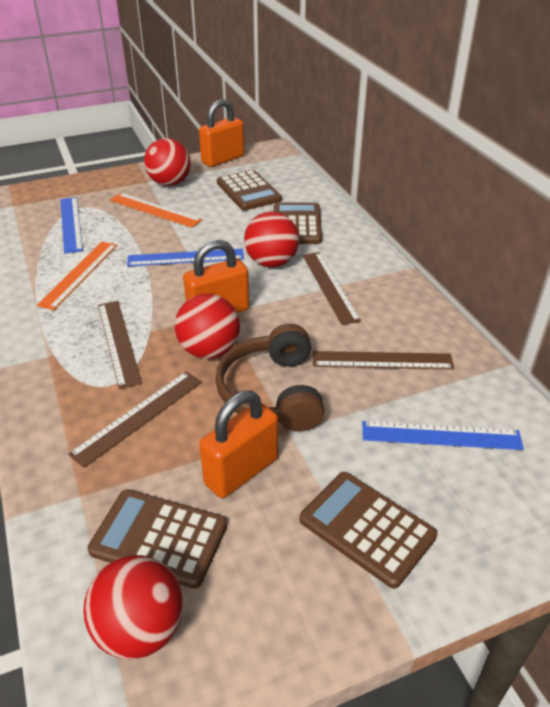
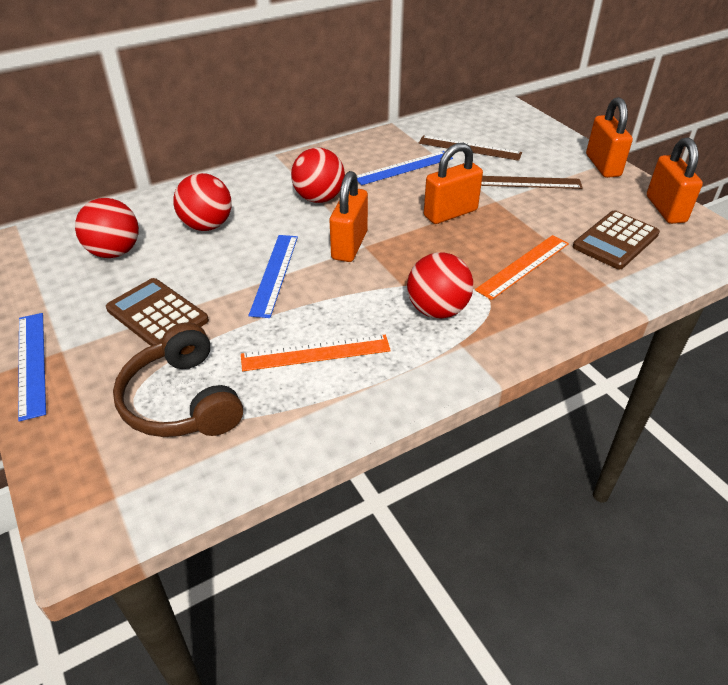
brown calculator: [88,489,227,589] [217,170,282,211] [274,202,322,244] [300,472,437,589] = 4 -> [106,278,209,346] [573,210,660,269] = 2
brown ruler: [68,372,202,468] [98,301,142,389] [303,252,361,325] [313,351,455,370] = 4 -> [419,136,522,161] [481,176,583,189] = 2
orange padlock: [183,240,249,313] [199,99,244,167] [199,391,278,498] = 3 -> [330,171,368,262] [424,143,483,224] [586,97,633,178] [647,138,703,224] = 4

